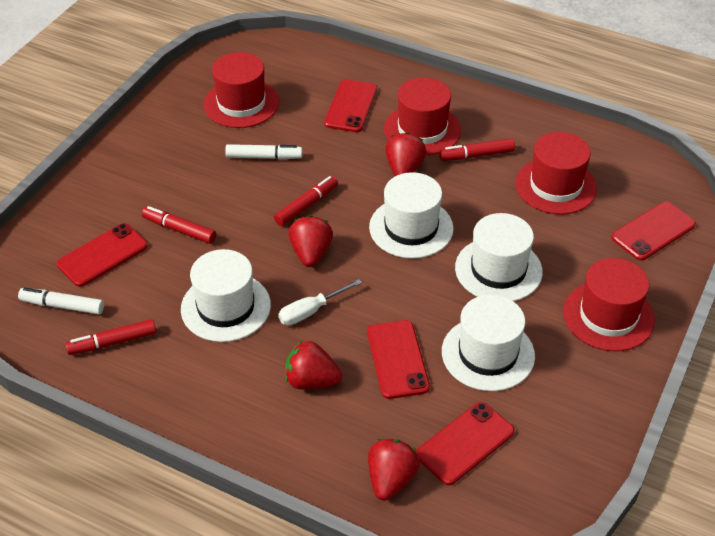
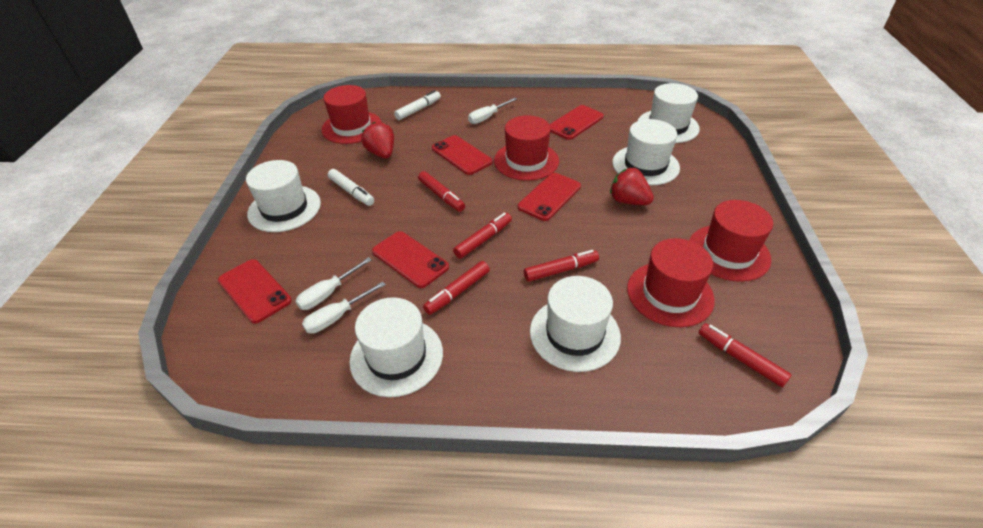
red marker: [65,319,156,355] [142,206,216,244] [274,176,338,226] [439,138,515,161] = 4 -> [418,171,465,212] [423,261,490,315] [453,212,512,259] [524,250,599,282] [699,323,792,387] = 5
red strawberry: [285,341,342,390] [288,215,333,267] [368,438,420,501] [385,132,427,176] = 4 -> [361,122,394,159] [610,168,654,205] = 2
white hat: [181,249,271,342] [369,172,454,258] [442,295,535,391] [455,213,543,301] = 4 -> [246,160,321,232] [349,297,443,397] [530,276,621,372] [612,119,680,185] [638,83,700,143] = 5
white screwdriver: [278,279,362,325] = 1 -> [295,257,372,310] [302,282,386,334] [468,98,517,124] = 3

